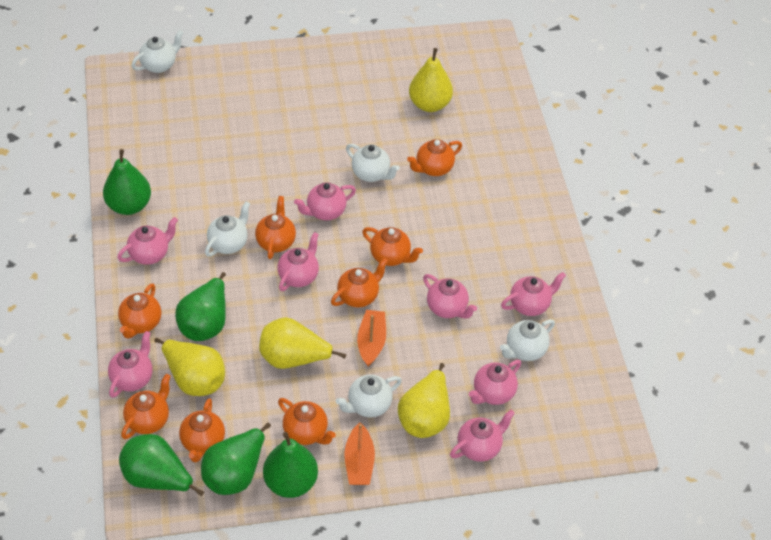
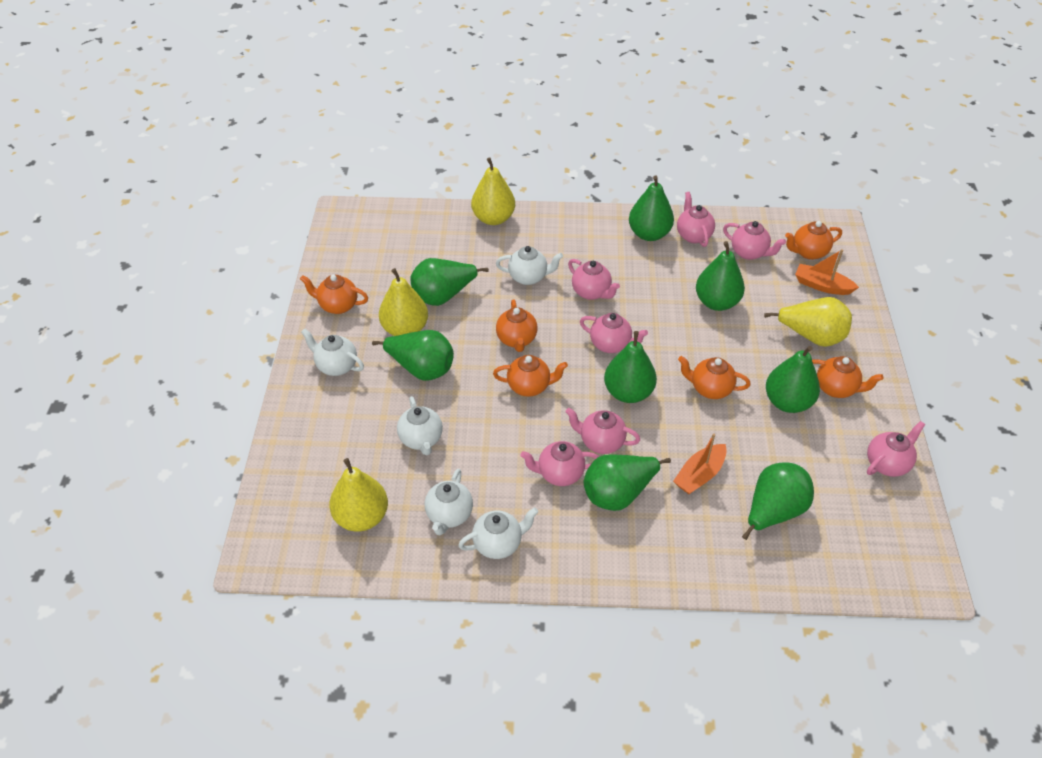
green pear: [103,149,151,215] [119,434,204,496] [175,272,226,341] [201,423,271,495] [263,432,318,498] = 5 -> [372,330,454,381] [410,258,489,306] [584,454,671,511] [604,331,657,403] [629,175,674,241] [696,241,745,311] [742,463,814,540] [766,346,820,413] = 8
orange teapot: [118,283,161,339] [121,374,171,439] [179,398,225,462] [255,196,296,259] [278,398,336,445] [331,258,388,308] [362,227,423,266] [407,139,462,176] = 8 -> [300,275,368,314] [493,355,568,397] [496,299,538,352] [678,356,751,399] [785,221,842,260] [812,356,884,398] = 6
pink teapot: [108,331,152,398] [117,217,178,265] [277,232,319,291] [294,182,356,220] [423,274,477,318] [450,410,515,462] [469,360,521,405] [501,272,566,316] = 8 -> [520,441,599,486] [565,408,640,454] [568,259,620,300] [580,313,648,353] [677,192,715,247] [723,221,786,260] [867,421,926,477] = 7

